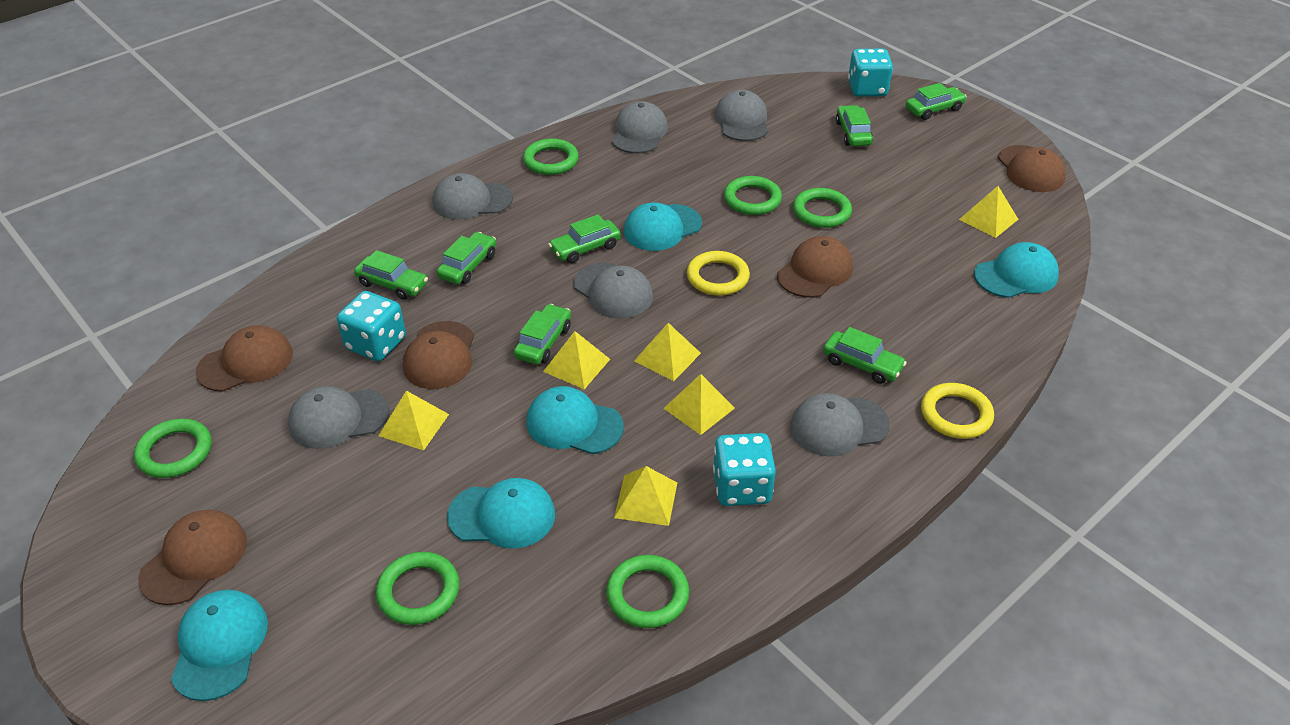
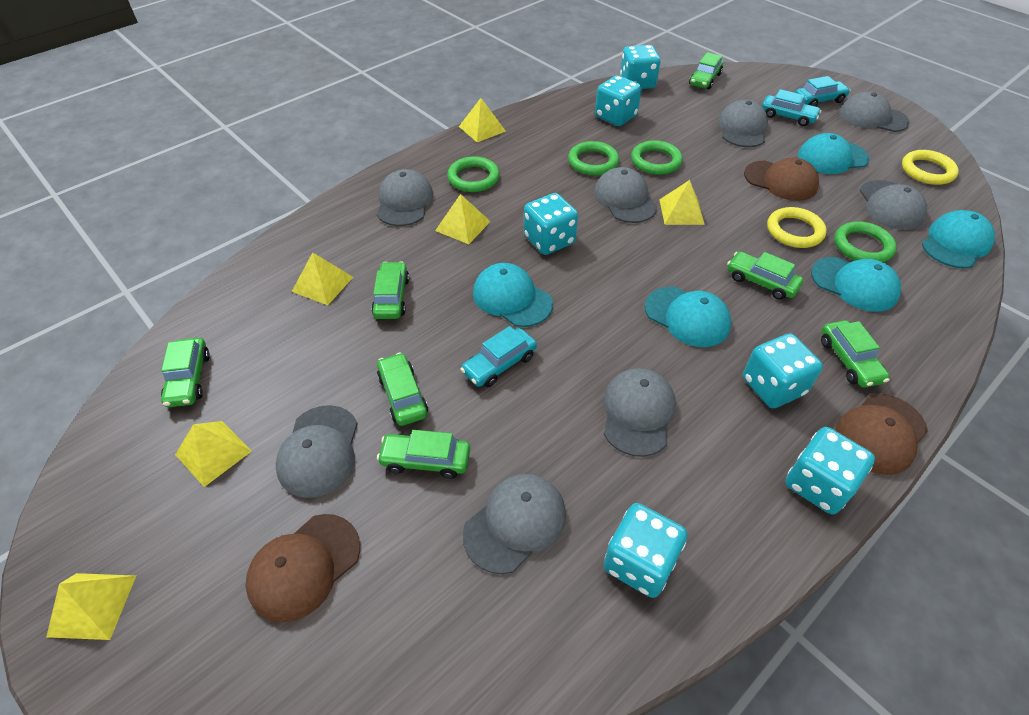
brown cap: [138,510,247,605] [195,325,293,392] [403,321,474,389] [777,236,853,298] [998,145,1066,192] = 5 -> [246,514,360,622] [744,157,819,201] [835,394,928,475] = 3
green ring: [134,419,211,478] [376,552,459,625] [523,139,579,175] [606,555,689,628] [724,176,782,215] [793,188,852,228] = 6 -> [447,156,500,192] [568,141,619,175] [631,140,683,175] [834,221,897,262] = 4
grey cap: [288,386,389,449] [432,173,513,220] [574,262,653,319] [612,101,668,154] [714,90,768,141] [790,393,889,457] = 6 -> [275,405,358,498] [377,169,433,226] [463,474,566,574] [594,167,657,223] [603,368,676,457] [718,99,768,147] [840,91,910,132] [859,180,927,230] = 8
turquoise car: none = 0 -> [460,326,537,387] [762,89,821,126] [795,76,850,106] = 3
turquoise dice: [337,291,406,361] [713,433,776,506] [848,49,893,97] = 3 -> [524,193,578,255] [595,75,642,126] [603,503,688,598] [620,45,660,89] [743,333,823,408] [785,427,875,514] = 6

